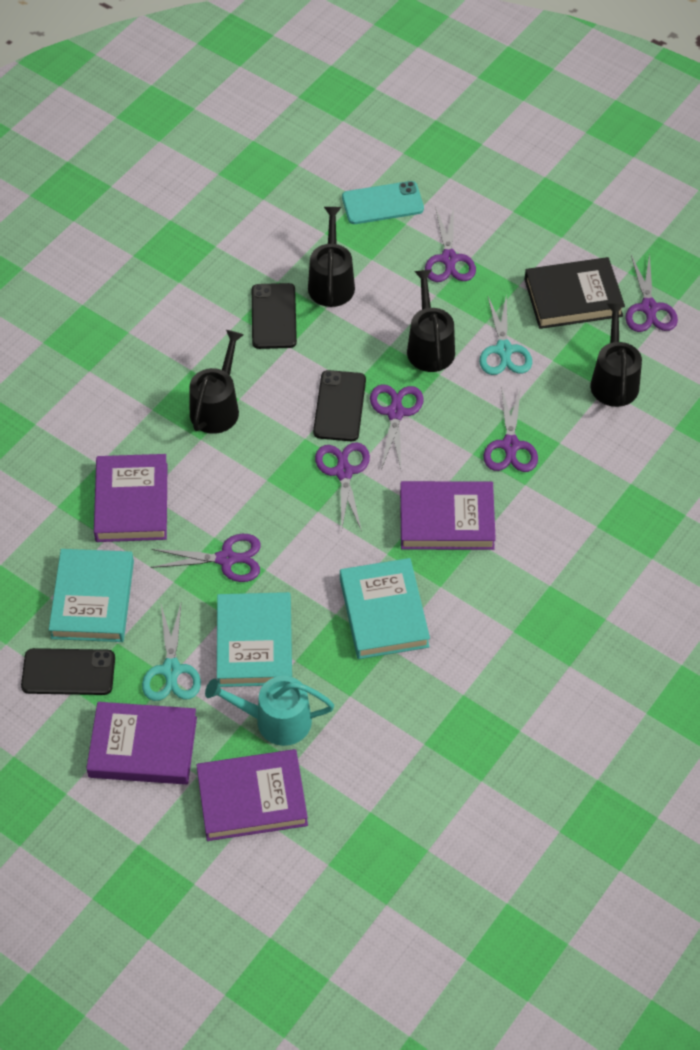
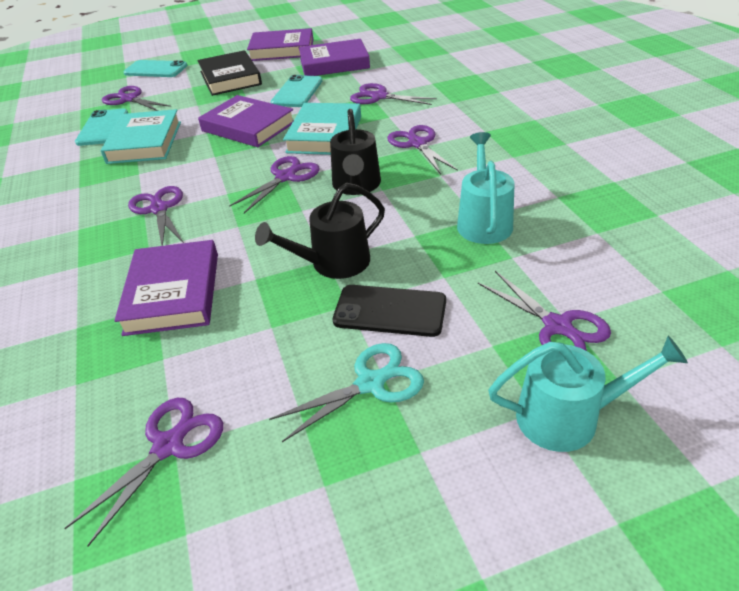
black phone: [21,648,115,695] [252,283,297,349] [313,370,366,441] = 3 -> [333,285,446,337] = 1
black watering can: [190,330,244,434] [308,207,355,307] [407,269,455,372] [590,303,642,407] = 4 -> [255,183,385,279] [330,109,381,195] = 2
purple scissors: [151,534,261,582] [315,442,370,533] [370,385,423,469] [425,207,476,282] [483,386,538,472] [625,253,678,332] = 6 -> [64,398,223,546] [102,86,171,111] [128,186,184,246] [229,156,320,213] [350,83,437,105] [387,125,458,174] [478,271,611,351] = 7
turquoise book: [49,549,134,642] [217,592,292,687] [340,558,430,659] = 3 -> [101,109,181,164] [283,103,361,155] = 2
turquoise phone: [342,181,424,224] = 1 -> [75,109,128,146] [123,60,188,77] [271,75,322,107] = 3
turquoise scissors: [142,604,201,701] [479,295,532,375] = 2 -> [269,343,424,442] = 1
turquoise watering can: [205,676,334,746] = 1 -> [457,132,514,244] [488,336,688,452] = 2

